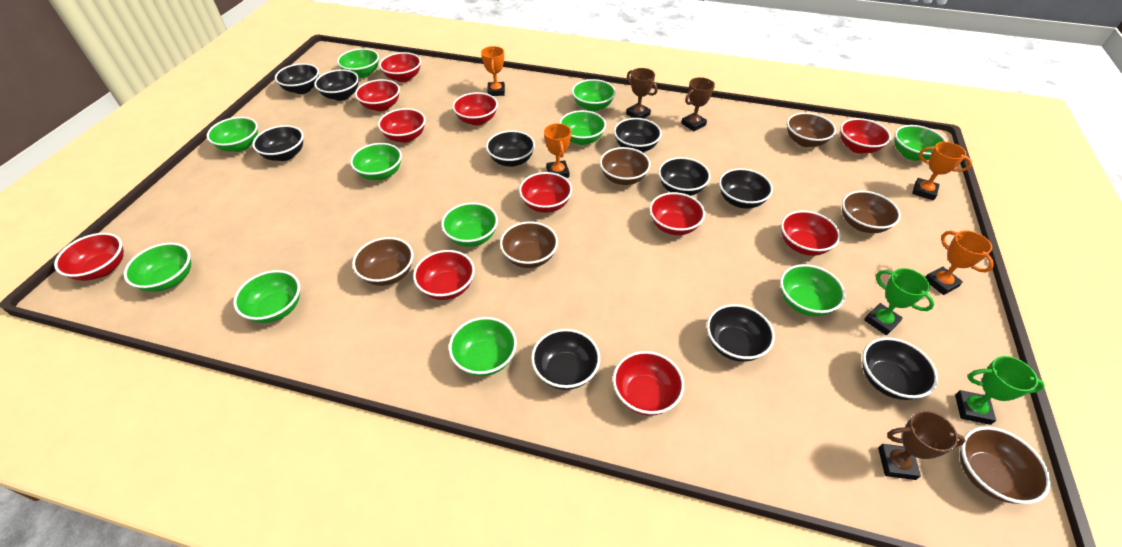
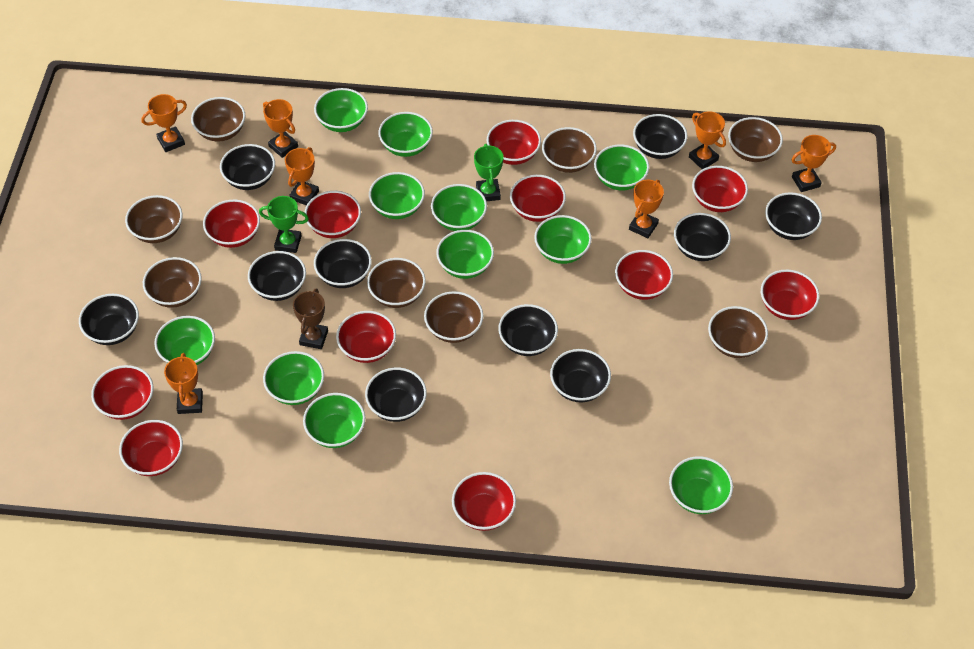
brown bowl: [352,237,413,286] [500,221,558,268] [600,147,651,185] [787,112,836,147] [842,191,901,233] [960,426,1051,504] = 6 -> [125,195,183,243] [143,257,202,308] [191,97,245,141] [367,258,426,308] [424,291,483,343] [542,127,597,173] [708,306,768,358] [728,117,783,162] = 8
brown trophy: [626,68,657,119] [681,77,715,131] [878,411,966,480] = 3 -> [293,288,328,349] = 1
orange trophy: [481,46,505,96] [544,123,571,178] [912,142,972,201] [925,230,994,295] = 4 -> [141,94,187,152] [164,353,203,414] [263,99,298,158] [285,147,319,206] [629,180,664,238] [689,111,726,169] [792,135,836,192] = 7

